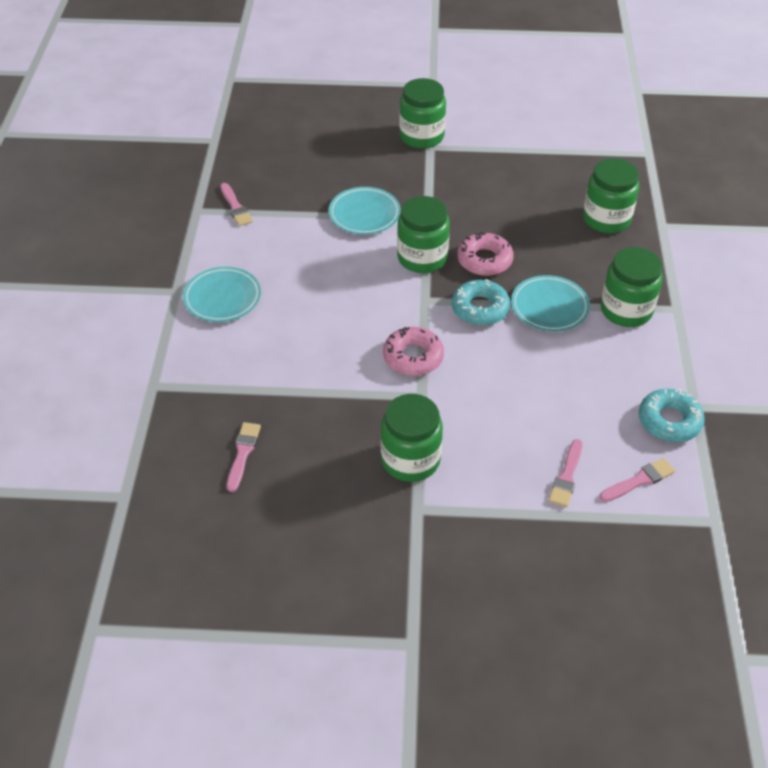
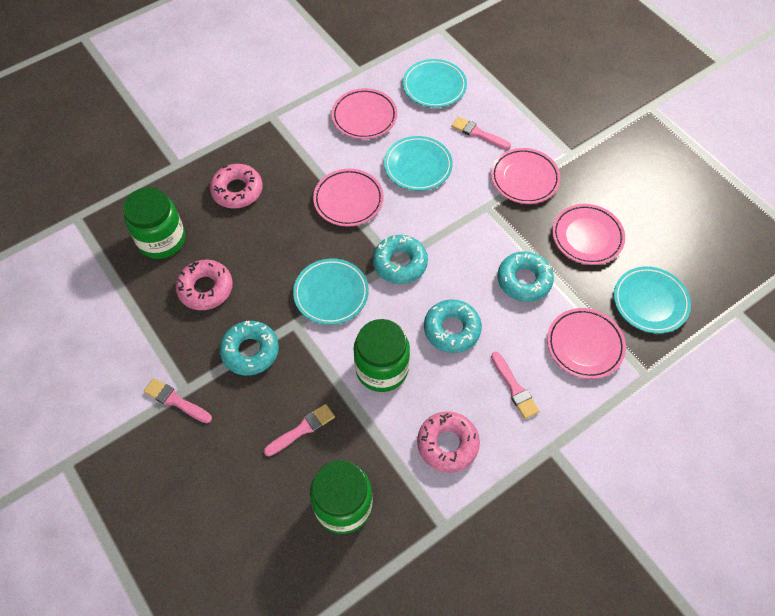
green jar: [381,394,443,482] [397,196,450,273] [399,78,446,149] [583,158,639,233] [601,247,663,327] = 5 -> [123,187,185,259] [310,460,372,534] [354,319,410,392] = 3
pink donut: [383,327,444,376] [457,232,514,276] = 2 -> [176,260,233,310] [210,164,262,209] [417,411,480,473] = 3
pink plate: none = 0 -> [313,169,384,227] [331,88,397,139] [491,148,561,204] [547,308,626,379] [552,204,625,265] = 5
turquoise donut: [452,279,510,326] [639,388,705,442] = 2 -> [220,321,279,376] [373,235,428,284] [424,299,482,353] [497,251,554,302] = 4
turquoise plate: [183,267,261,322] [329,187,401,235] [511,275,590,332] = 3 -> [293,258,369,325] [384,136,453,191] [403,59,467,108] [614,267,691,334] = 4

